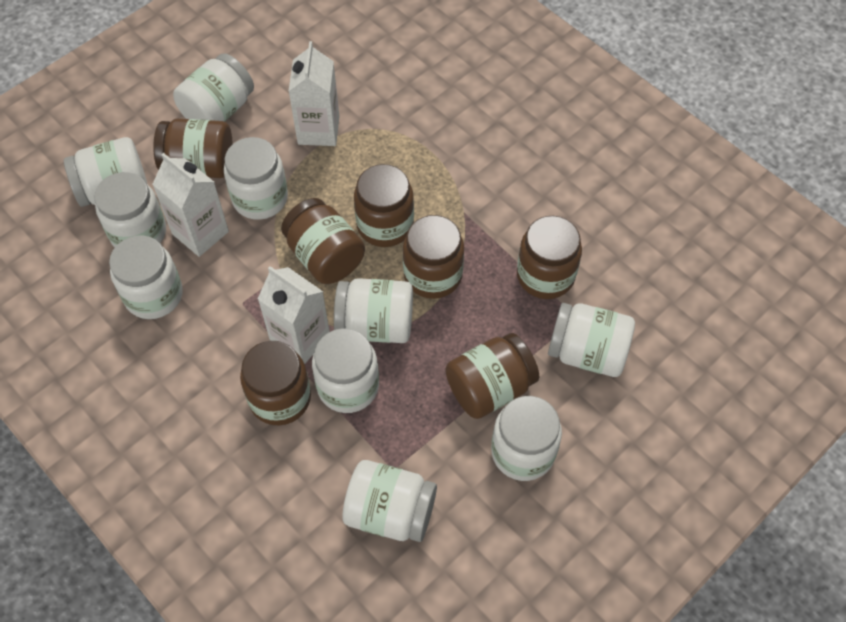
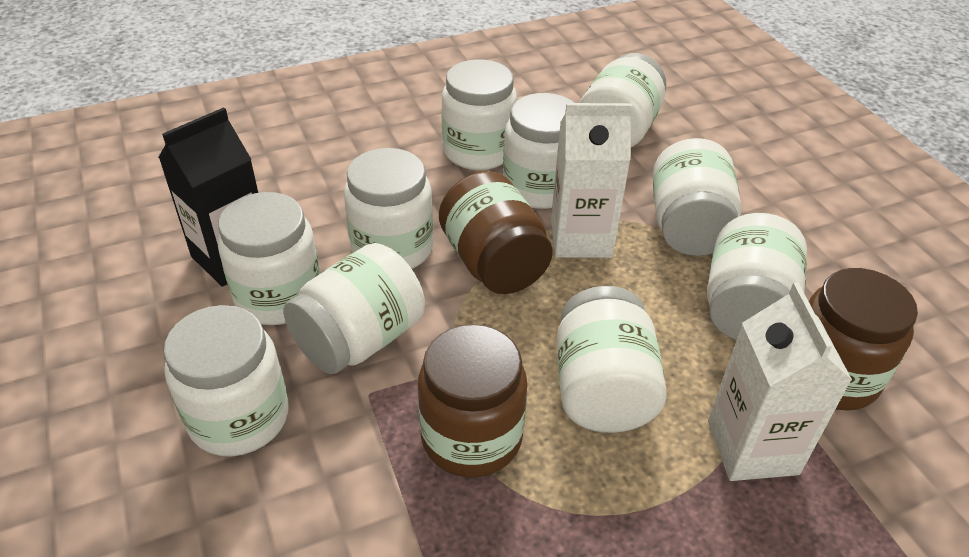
black carton: none = 0 -> [159,107,258,287] = 1
brown jar: [153,119,233,178] [240,341,311,426] [281,198,365,284] [354,164,414,247] [403,215,464,299] [445,333,539,419] [517,216,582,299] = 7 -> [418,324,527,478] [439,171,553,294] [809,268,918,411] = 3
white carton: [152,153,229,257] [258,266,330,364] [289,41,340,146] = 3 -> [551,103,632,258] [708,282,852,481] = 2

